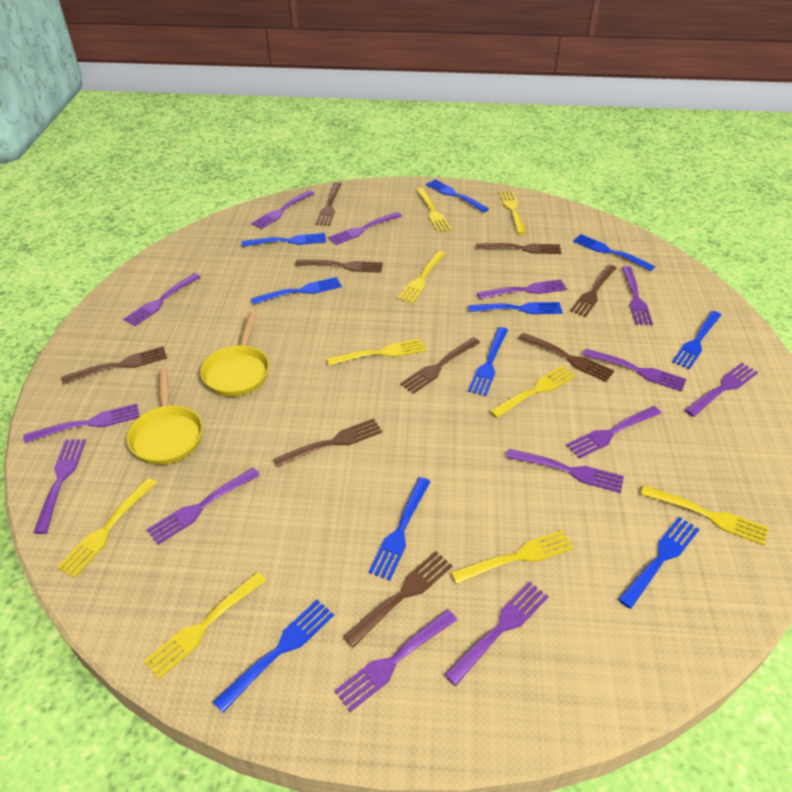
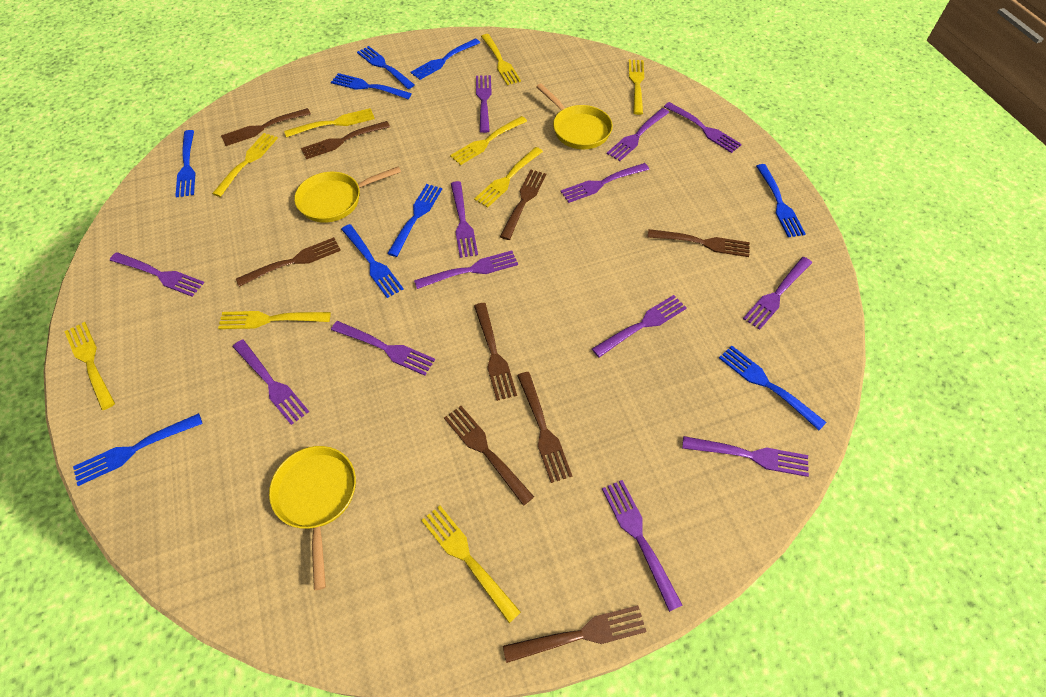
blue fork: [213,600,334,713] [242,233,326,247] [251,277,342,305] [368,477,431,581] [426,179,489,213] [468,302,563,314] [468,327,508,396] [573,234,655,271] [618,517,700,609] [672,311,721,369] = 10 -> [73,413,203,486] [175,130,196,198] [331,73,412,99] [341,224,404,298] [357,46,415,89] [387,184,442,257] [410,38,480,80] [719,346,826,430] [756,164,806,237] = 9
purple fork: [23,403,140,443] [33,439,86,534] [123,273,201,326] [146,467,260,545] [251,190,314,229] [328,212,402,245] [334,609,457,712] [444,581,549,686] [477,279,567,299] [506,449,624,493] [567,406,661,459] [583,349,686,392] [622,266,653,325] [684,363,758,417] = 14 -> [110,252,204,297] [233,340,309,425] [331,321,435,376] [414,251,518,289] [451,181,478,258] [476,75,492,133] [561,163,649,203] [592,295,686,358] [602,480,683,612] [607,108,669,161] [664,102,742,153] [682,436,809,477] [743,257,812,330] = 13
yellow pan: [127,368,203,465] [200,312,269,396] = 2 -> [269,446,356,590] [294,166,401,223] [536,83,613,149] = 3

